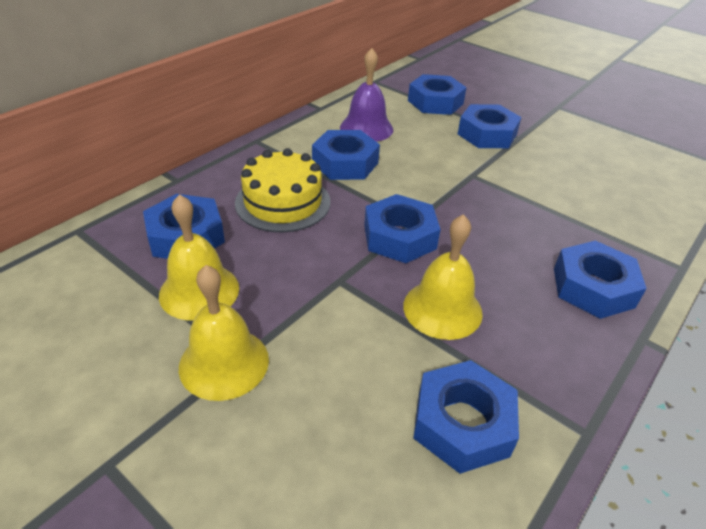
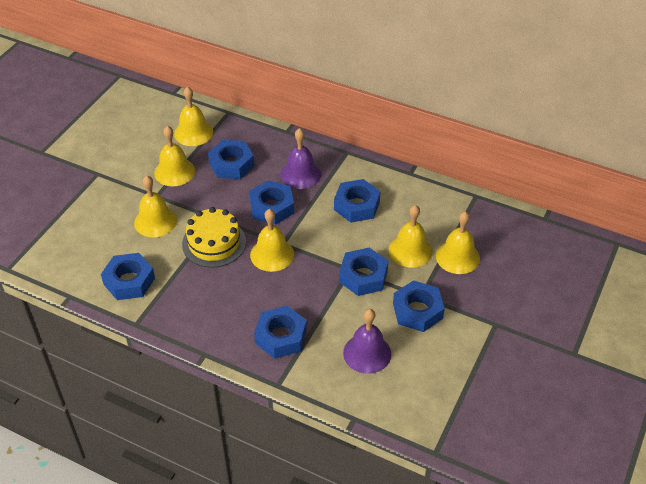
purple bell: [340,48,393,142] = 1 -> [280,128,321,189] [343,309,391,374] = 2
yellow bell: [159,194,239,321] [179,265,269,401] [403,214,483,340] = 3 -> [134,175,177,237] [154,126,195,186] [174,86,213,146] [250,209,294,272] [389,205,433,268] [436,211,480,274] = 6

